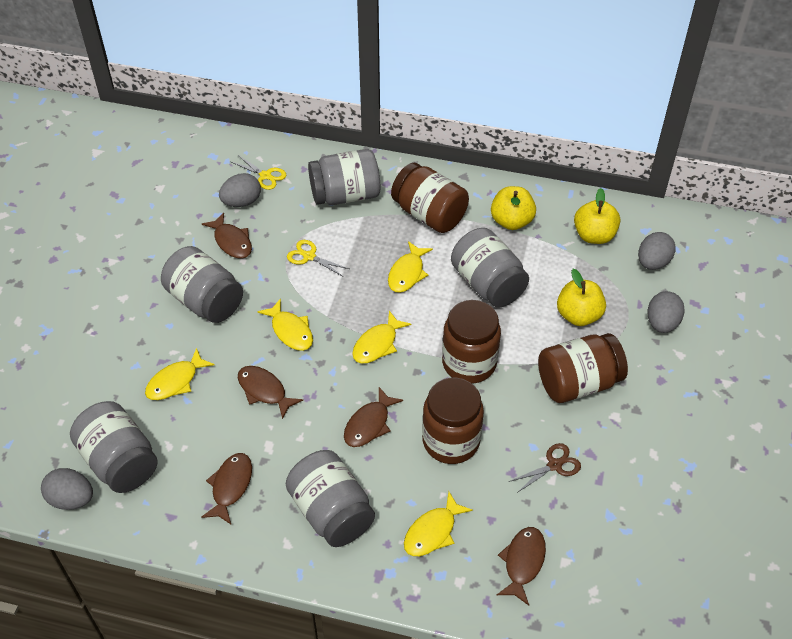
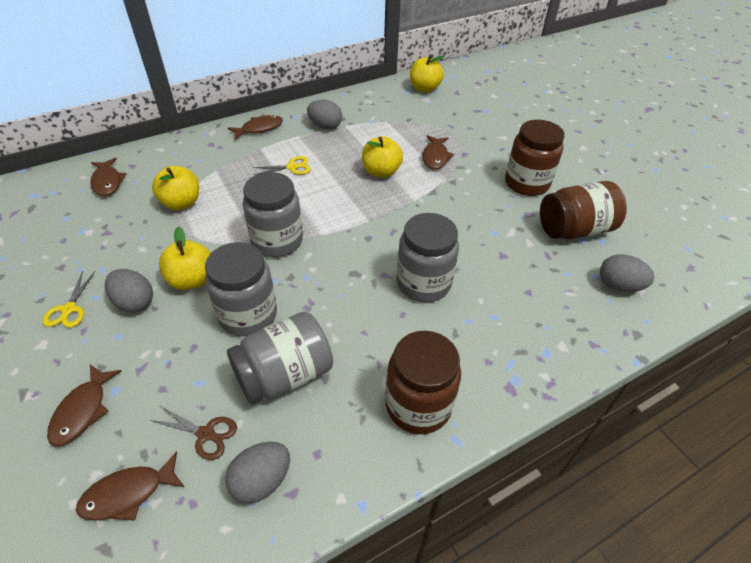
brown jar: [391,163,469,233] [422,378,484,464] [442,300,501,384] [538,333,628,403] = 4 -> [385,331,461,434] [505,120,565,196] [540,181,627,239] = 3
grey jar: [70,401,158,493] [161,246,243,323] [286,450,375,547] [308,149,380,205] [451,228,529,308] = 5 -> [205,242,277,337] [227,312,333,405] [243,172,303,257] [397,213,459,302] = 4
yellow apple: [491,186,536,230] [557,269,606,326] [574,188,620,244] = 3 -> [152,166,199,210] [159,227,211,290] [362,136,403,178] [410,55,444,92] = 4
yellow fish: [145,348,214,400] [257,298,313,351] [352,311,411,364] [388,241,433,293] [404,492,473,556] = 5 -> none = 0

